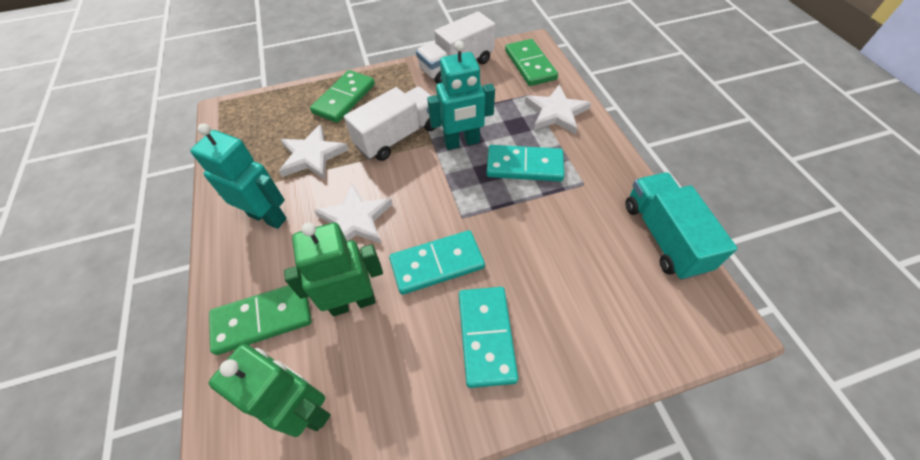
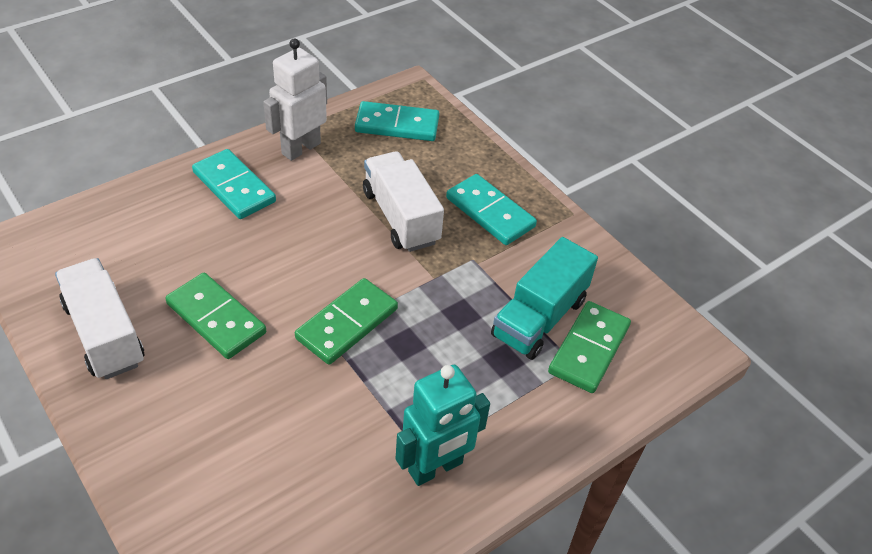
green robot: [209,344,331,437] [284,222,383,316] = 2 -> none = 0
turquoise robot: [190,123,287,229] [427,41,495,150] = 2 -> [396,365,490,486] = 1
white robot: none = 0 -> [263,39,327,161] = 1
white star: [279,124,349,180] [314,184,393,244] [525,85,591,134] = 3 -> none = 0

